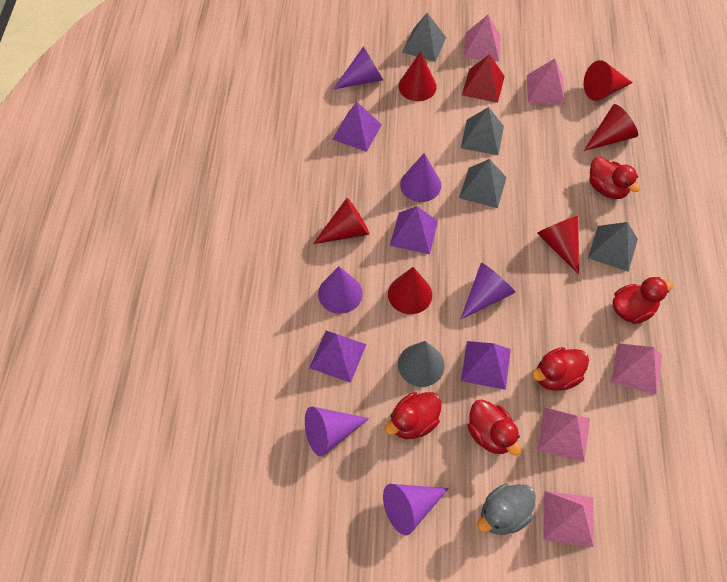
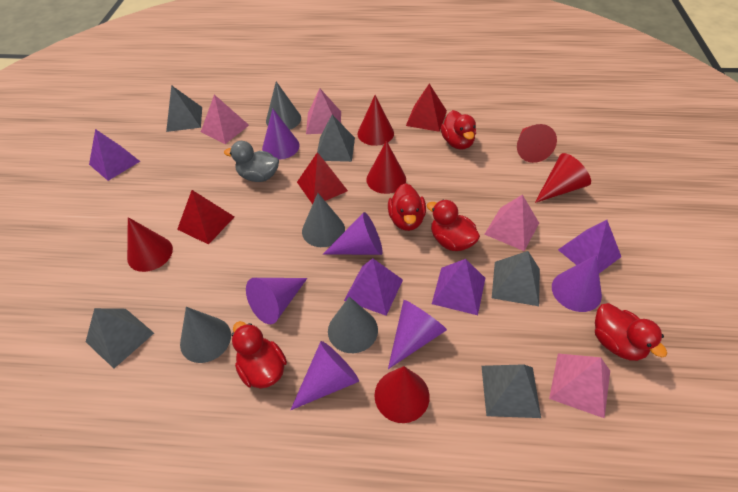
grey cone: [398,341,445,387] = 1 -> [180,307,231,363] [266,82,301,130] [302,193,345,247] [328,297,378,353] = 4
grey pyramid: [402,13,446,62] [459,159,507,208] [461,107,504,155] [588,222,638,272] = 4 -> [86,308,154,368] [166,85,202,132] [317,115,355,162] [482,364,541,418] [492,251,540,306] = 5
pink pyramid: [464,15,501,61] [527,58,565,105] [537,407,590,462] [543,491,593,547] [611,343,662,395] = 5 -> [201,94,249,144] [306,89,341,134] [484,194,539,251] [549,354,610,418] = 4
red pyramid: [462,54,505,103] = 1 -> [177,190,234,245] [297,152,348,205] [406,84,447,132] = 3

